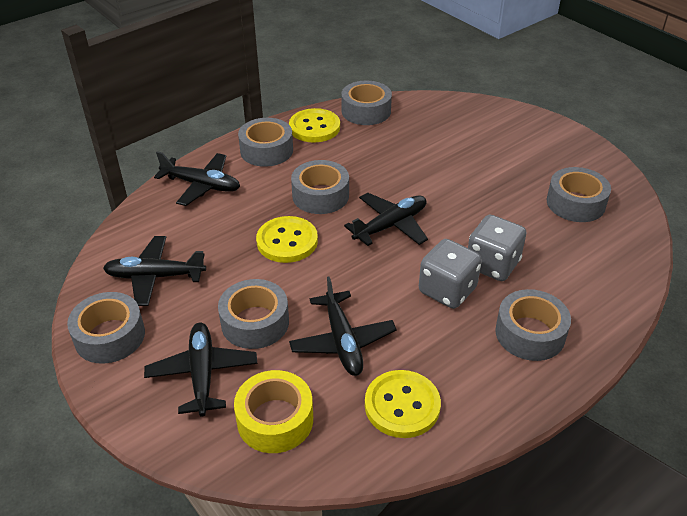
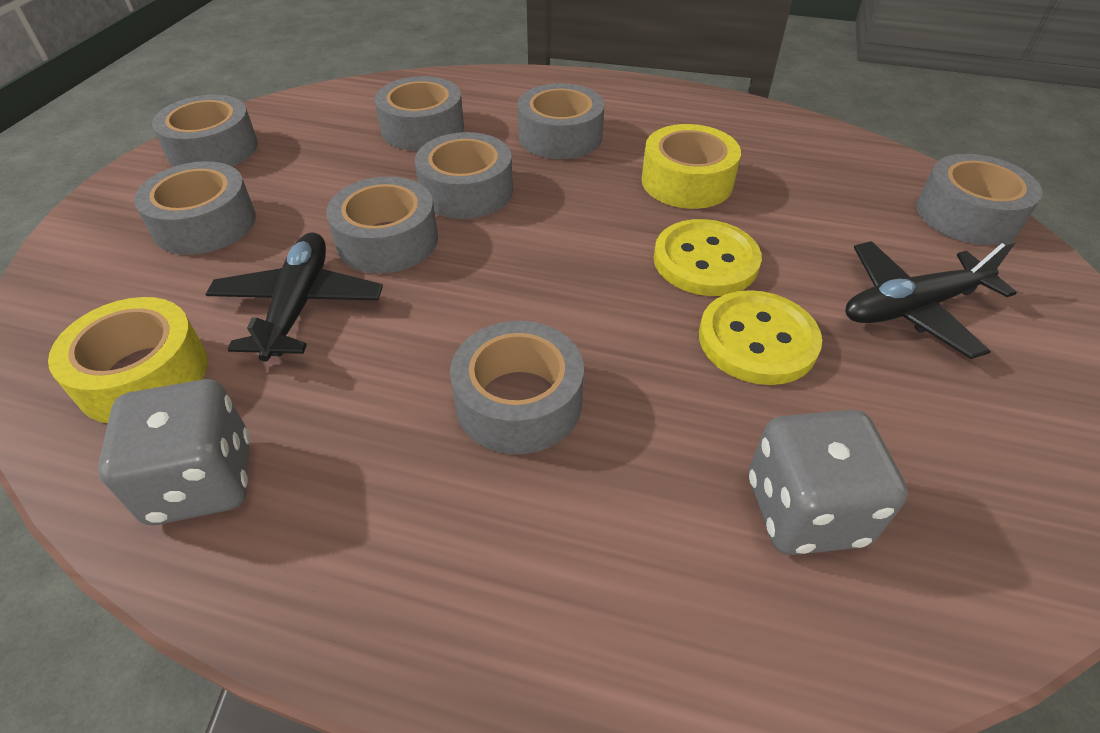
black plane: [103,236,206,306] [144,322,257,417] [154,151,240,206] [289,277,397,376] [344,193,428,246] = 5 -> [206,232,383,362] [845,240,1017,359] = 2
grey tape: [67,292,145,364] [218,279,289,349] [238,118,293,167] [291,160,349,214] [341,81,392,125] [495,289,571,361] [547,167,611,222] = 7 -> [134,161,256,255] [152,95,258,167] [326,176,438,273] [375,76,464,151] [415,132,513,219] [450,321,584,454] [518,83,604,159] [917,154,1043,245] = 8
yellow button: [256,216,318,263] [289,108,340,142] [365,370,441,438] = 3 -> [653,219,762,296] [699,290,822,385] = 2
yellow tape: [234,370,313,453] = 1 -> [48,297,208,423] [641,124,741,209] = 2

